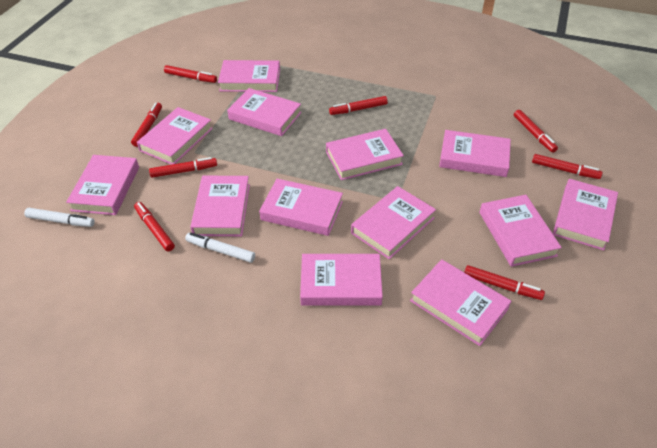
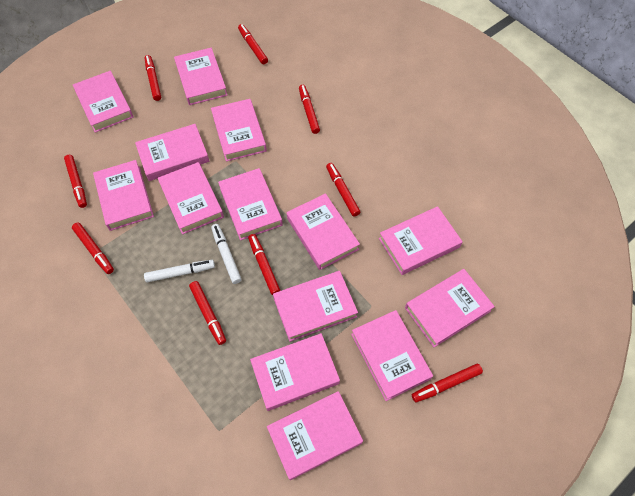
pink book: [66,155,139,215] [137,107,213,165] [190,176,250,236] [218,60,280,92] [227,88,301,136] [259,179,343,236] [300,254,383,306] [326,129,404,180] [351,186,436,259] [410,259,511,346] [439,130,511,177] [479,195,562,267] [553,179,618,251] = 13 -> [73,71,134,133] [93,160,154,231] [135,124,209,181] [158,162,224,235] [174,48,227,105] [211,99,267,162] [218,168,283,240] [250,333,340,411] [267,391,363,480] [273,271,358,342] [287,193,360,270] [351,310,433,401] [379,206,463,275] [405,269,495,347] = 14
red marker: [131,103,162,147] [134,202,175,252] [149,157,217,178] [164,65,217,83] [329,96,388,115] [464,265,545,300] [514,110,558,152] [532,154,603,179] = 8 -> [64,155,87,208] [72,223,114,274] [144,55,161,101] [189,281,226,345] [238,24,268,64] [248,234,280,295] [299,85,320,134] [326,163,360,217] [412,364,483,402] = 9

